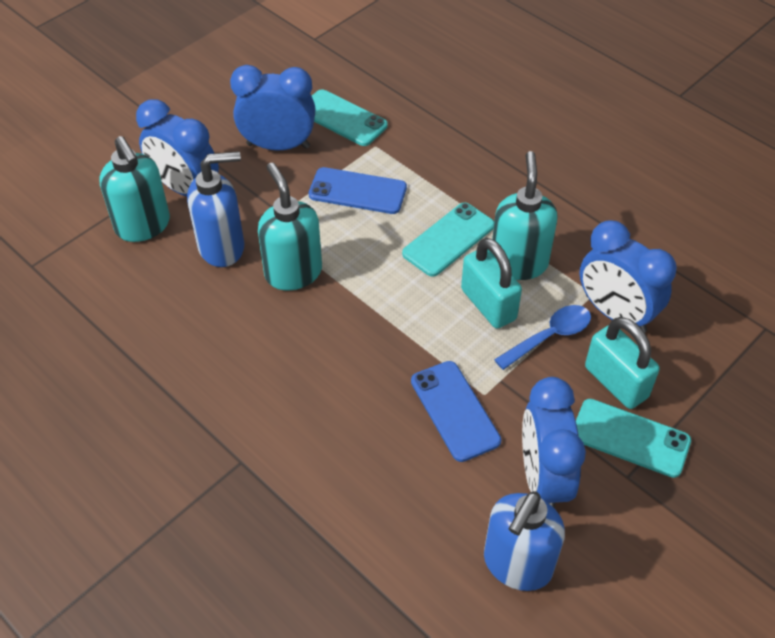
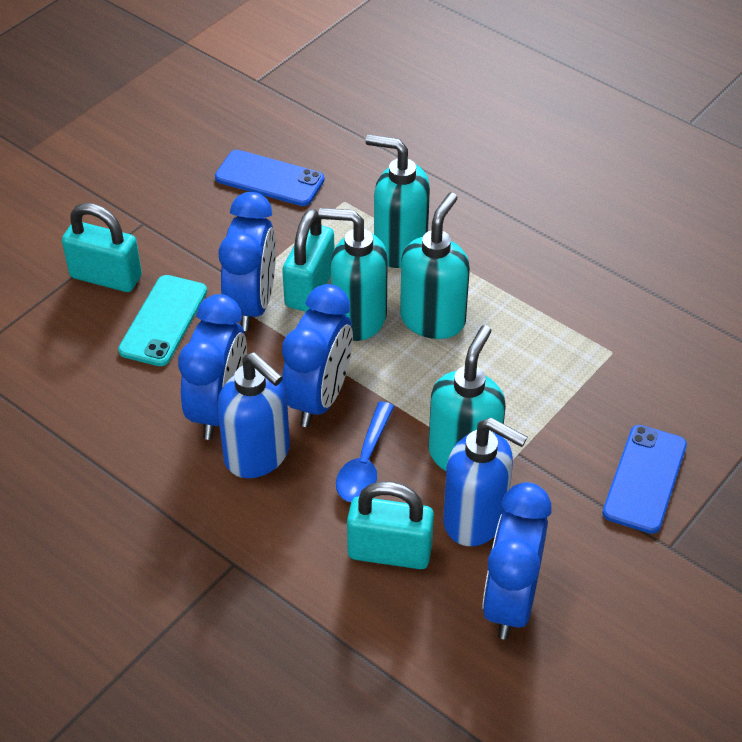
turquoise padlock: [461,238,522,329] [585,317,660,409] = 2 -> [62,203,142,292] [282,209,335,312] [347,481,434,569] = 3
turquoise phone: [312,89,388,146] [402,202,494,277] [576,399,691,478] = 3 -> [118,275,207,366] = 1
turquoise soap dispenser: [100,136,170,242] [258,163,322,290] [491,151,558,280] = 3 -> [318,208,388,341] [365,134,430,268] [400,193,470,339] [429,325,506,471] = 4

